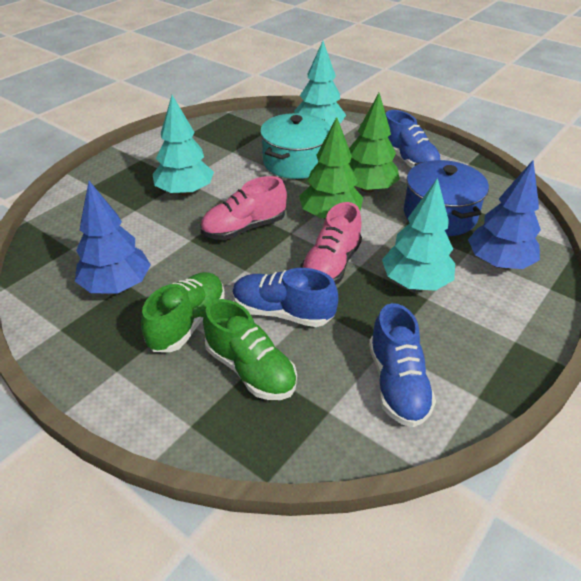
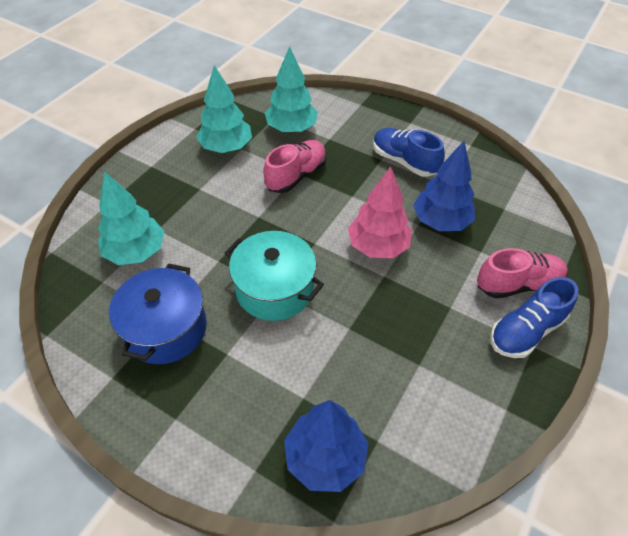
blue shoe: [232,268,338,327] [369,303,436,427] [386,110,441,168] = 3 -> [373,128,445,177] [490,277,578,358] = 2
green shoe: [141,272,225,352] [203,299,297,400] = 2 -> none = 0
green tree: [299,117,363,219] [349,93,400,193] = 2 -> none = 0
pink tree: none = 0 -> [348,166,412,258] = 1

